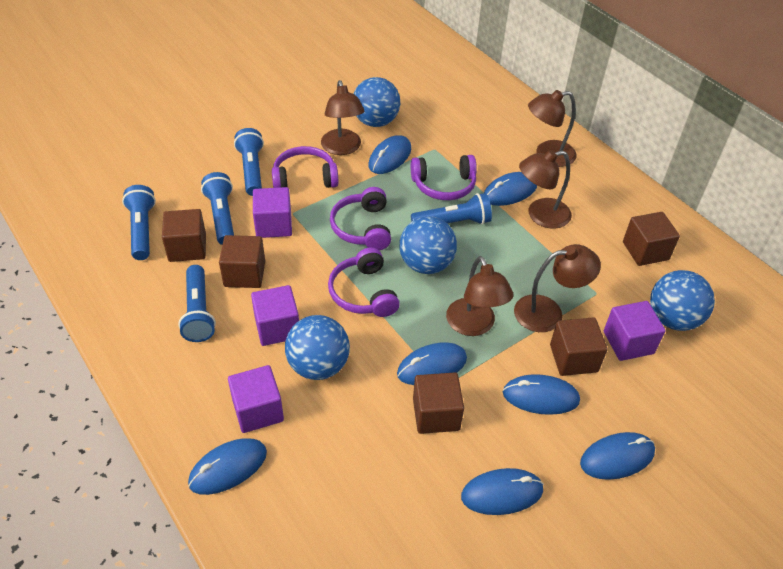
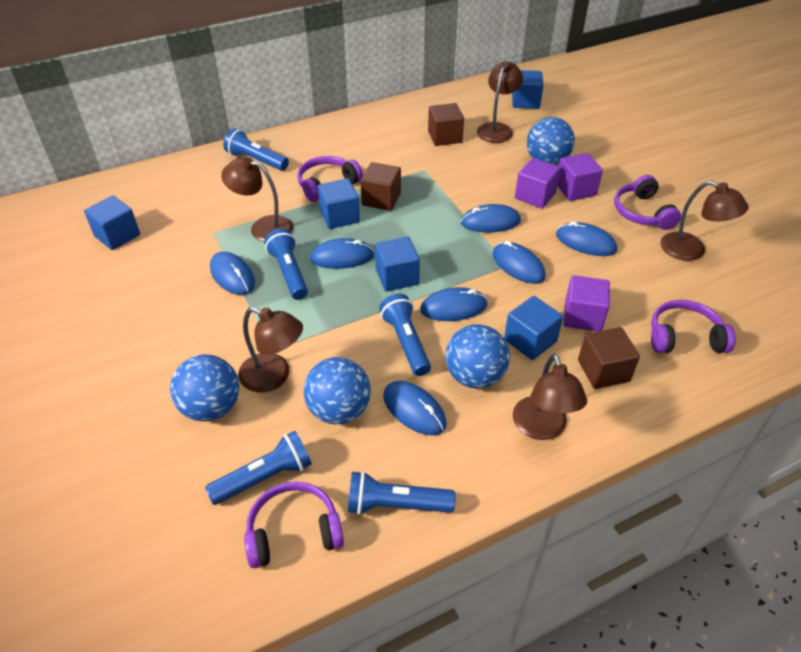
blue cube: none = 0 -> [84,195,140,250] [318,178,360,229] [375,237,420,292] [504,296,563,360] [512,70,544,109] = 5
brown cube: [162,209,206,262] [219,235,265,288] [413,372,464,434] [550,317,607,376] [623,212,680,266] = 5 -> [361,162,401,211] [428,103,464,146] [578,327,640,389] = 3
purple cube: [228,365,284,433] [251,285,299,346] [253,187,292,238] [604,301,665,361] = 4 -> [515,158,561,208] [557,153,603,201] [563,275,610,332] = 3

